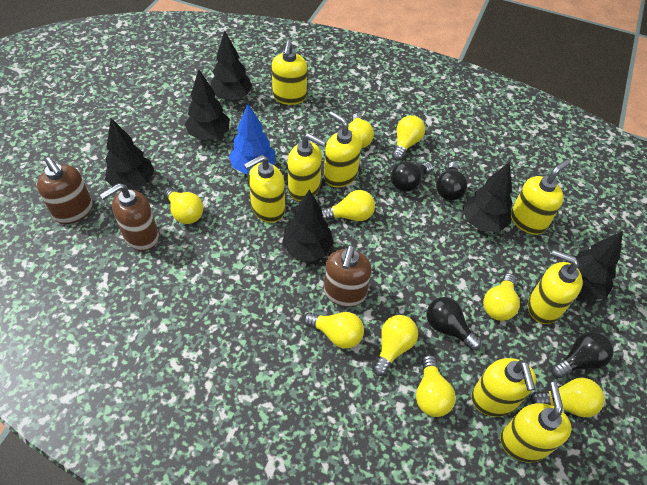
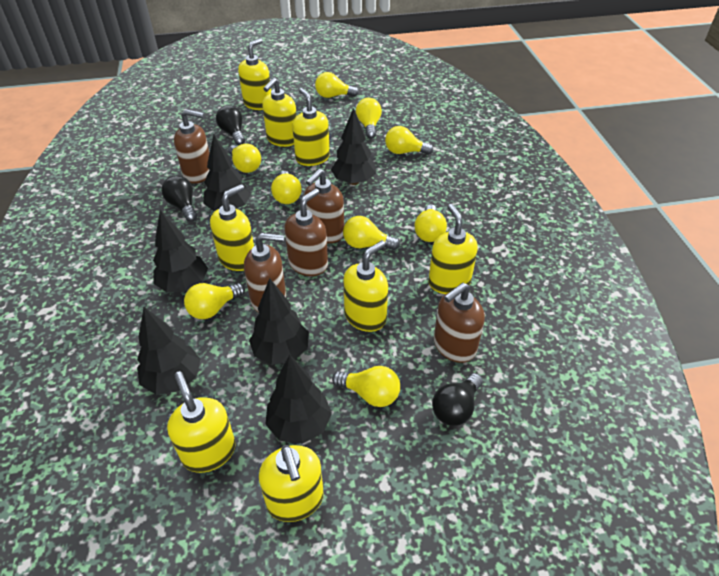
black light bulb: [391,161,433,192] [427,297,481,350] [436,162,467,200] [551,332,614,378] = 4 -> [161,175,197,222] [216,105,245,145] [432,373,483,426] = 3
blue tree: [229,104,275,174] = 1 -> none = 0
brown soap dispenser: [37,157,93,224] [100,183,159,251] [324,245,372,307] = 3 -> [174,109,210,183] [244,233,286,313] [284,188,328,276] [304,169,344,243] [434,283,485,363] = 5

